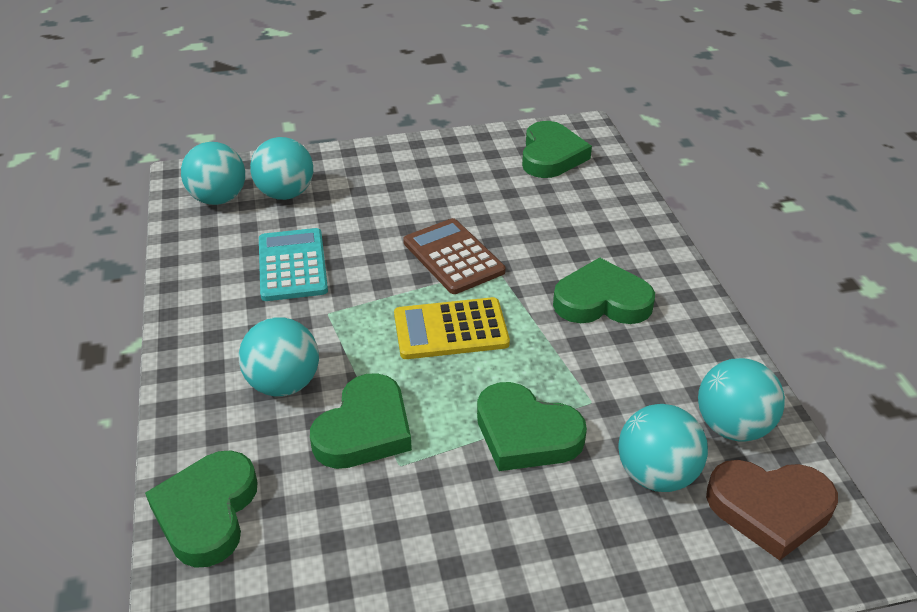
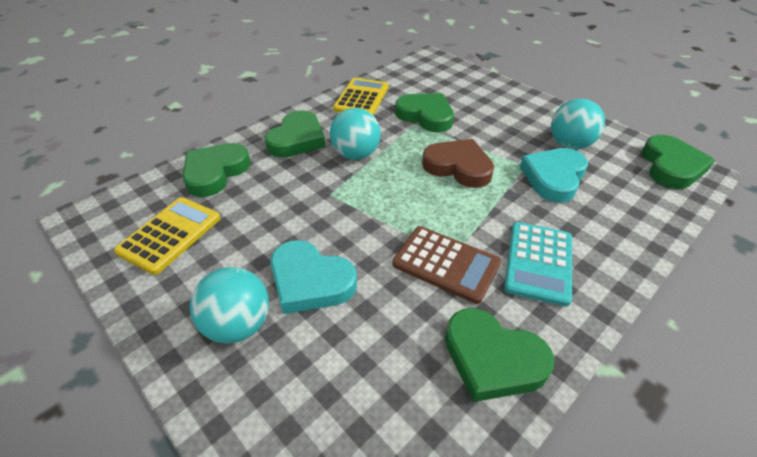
turquoise ball: [181,142,245,205] [239,317,319,397] [250,137,313,200] [618,404,708,492] [698,358,785,442] = 5 -> [190,267,269,343] [330,108,381,160] [551,99,605,149] = 3
turquoise heart: none = 0 -> [271,240,357,314] [520,148,588,203] = 2
yellow calculator: [394,297,510,359] = 1 -> [114,197,221,275] [333,78,389,115] = 2

